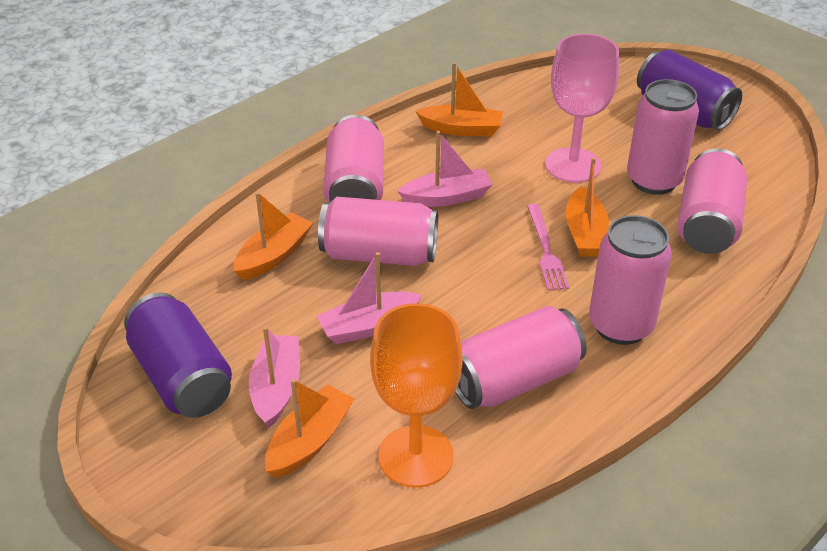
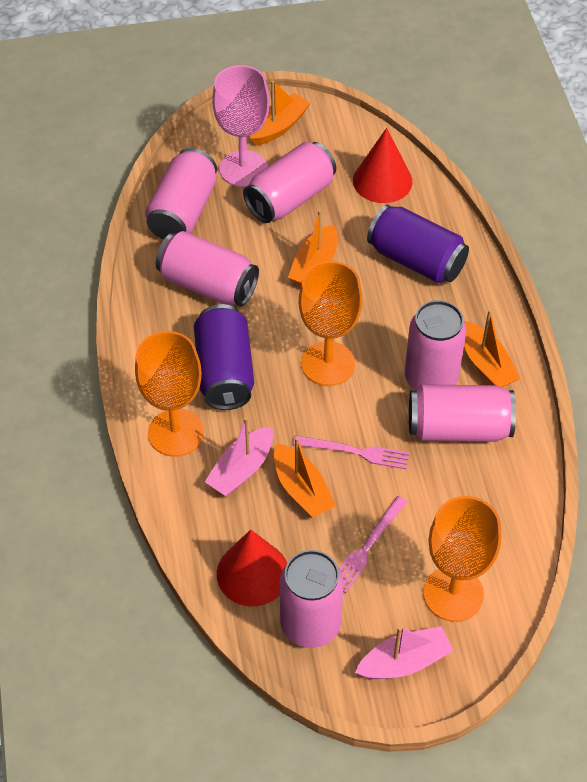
orange goblet: [370,303,463,488] = 1 -> [135,331,204,457] [299,261,362,386] [423,496,501,622] = 3
pink boat: [249,326,300,428] [316,252,422,344] [397,131,493,207] = 3 -> [205,417,273,496] [355,626,453,679] = 2
pink fork: [527,204,569,291] = 1 -> [293,435,409,469] [340,496,407,593] = 2
red cone: none = 0 -> [217,529,287,606] [353,128,412,203] = 2

